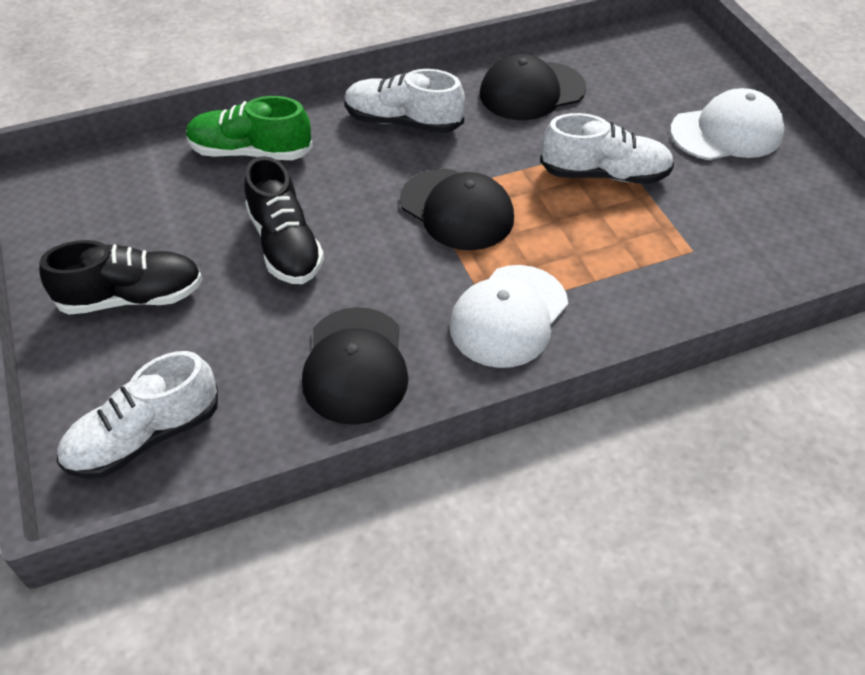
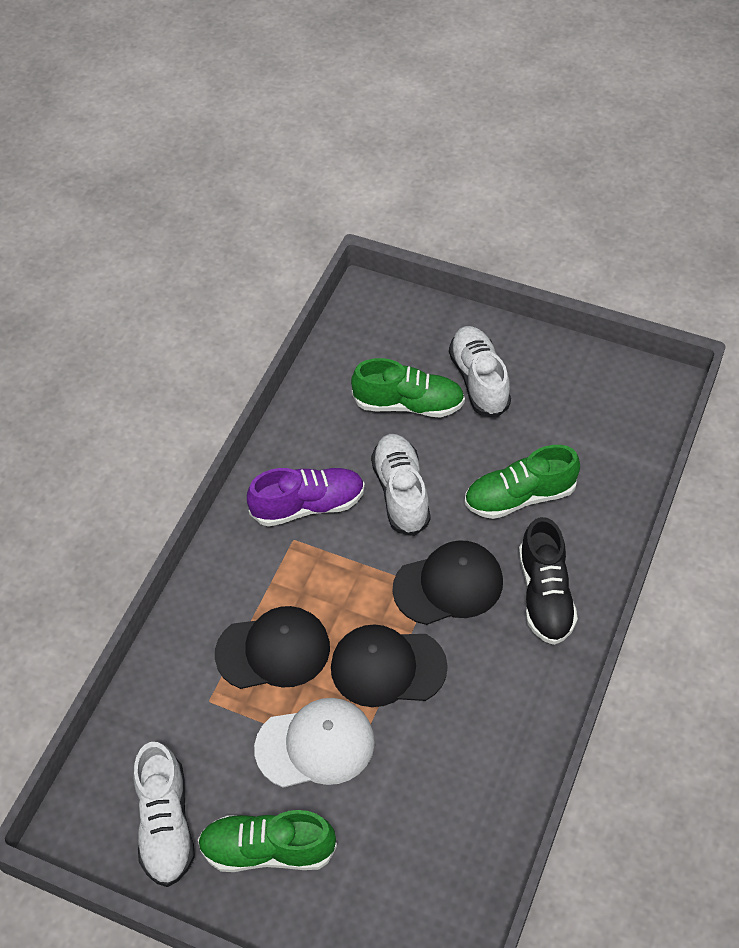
black shoe: [39,240,203,315] [244,156,324,284] = 2 -> [519,517,578,645] = 1
green shoe: [186,96,313,160] = 1 -> [198,810,337,872] [351,358,465,418] [464,445,580,519] = 3
purple shoe: none = 0 -> [247,468,365,527] = 1
white cap: [450,265,568,368] [670,88,785,160] = 2 -> [254,698,375,788] = 1

